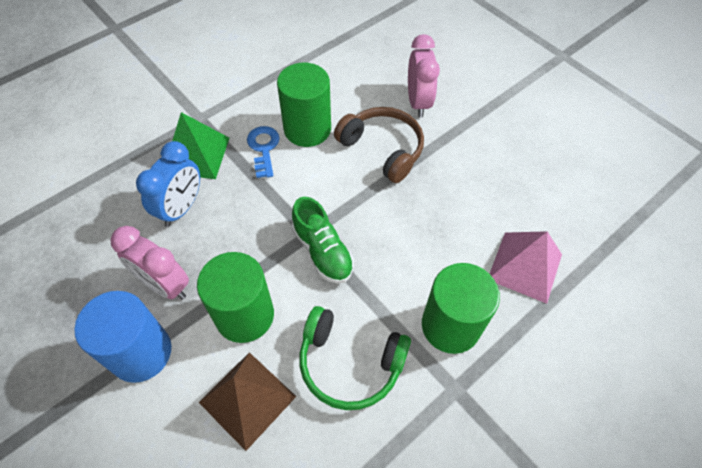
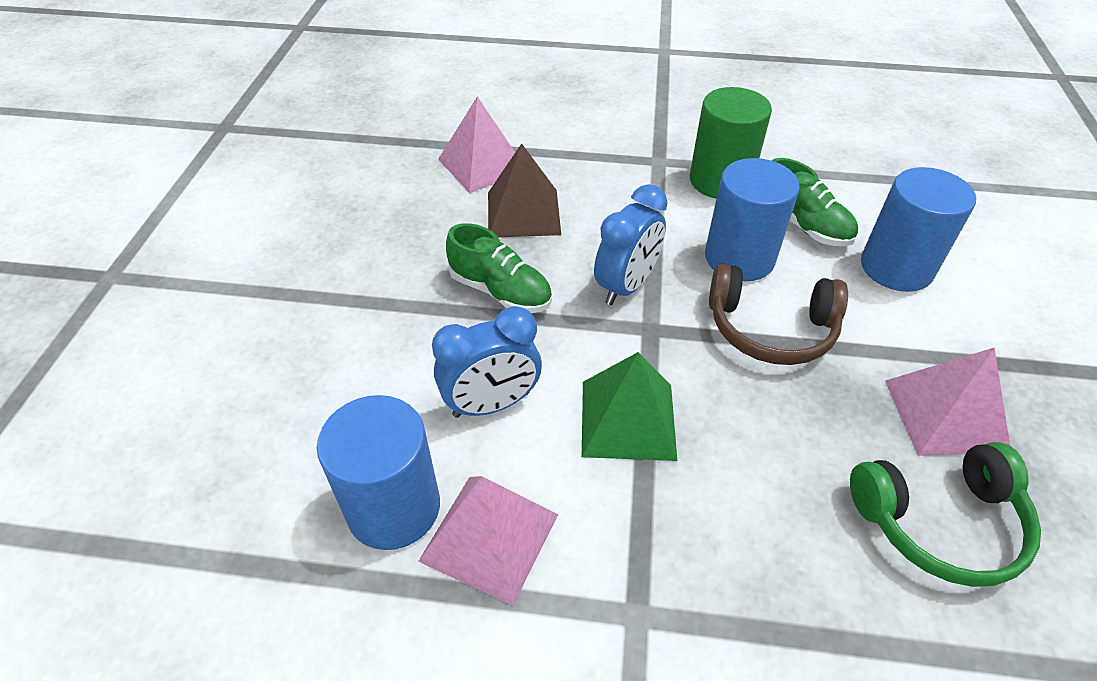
blue clock: [136,141,200,227] = 1 -> [432,306,542,418] [594,184,668,305] = 2
blue cylinder: [74,291,172,383] = 1 -> [317,395,440,550] [705,158,800,281] [861,167,976,292] = 3
blue key: [247,126,280,178] = 1 -> none = 0
green cylinder: [197,252,274,343] [277,63,331,147] [422,263,500,354] = 3 -> [690,87,772,199] = 1
green shoe: [292,197,354,284] = 1 -> [446,223,552,313] [772,158,858,246] = 2
pink clock: [110,226,189,300] [408,34,440,118] = 2 -> none = 0
pink pyramid: [490,231,562,304] = 1 -> [418,476,558,606] [438,97,515,193] [885,348,1010,456] = 3

